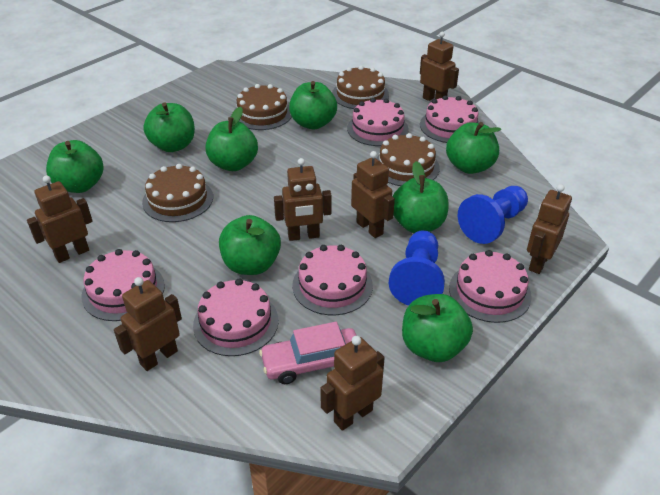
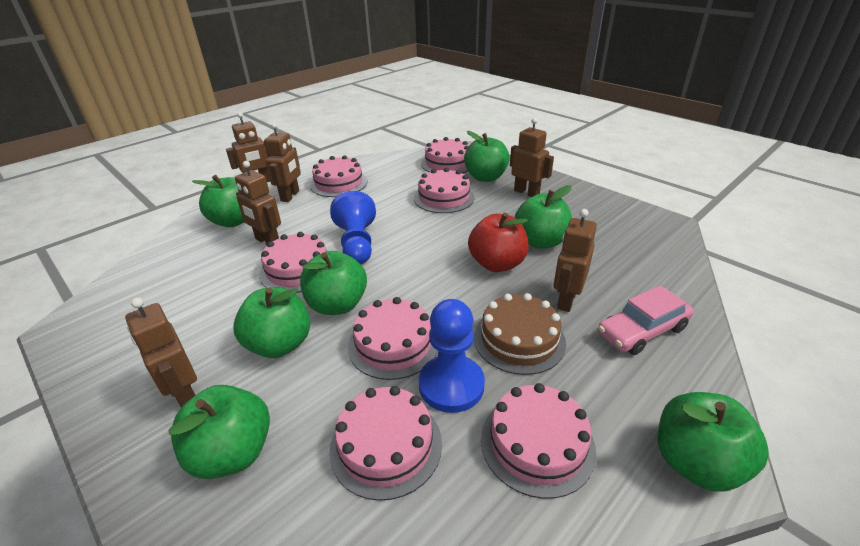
brown cake: [142,164,213,222] [233,84,292,130] [332,66,389,109] [376,133,440,186] = 4 -> [474,293,566,375] = 1
brown robot: [27,175,93,263] [114,277,182,371] [274,158,331,241] [320,336,385,431] [351,151,395,238] [420,32,459,101] [527,184,572,274] = 7 -> [125,297,197,408] [226,112,270,182] [235,161,281,245] [264,123,301,202] [510,118,554,197] [553,209,597,312] = 6
green apple: [46,140,104,193] [143,102,195,152] [205,107,258,171] [219,215,281,275] [289,81,337,129] [392,161,448,233] [402,294,473,362] [446,122,501,174] = 8 -> [169,385,270,479] [192,175,244,227] [234,287,310,358] [300,251,367,315] [464,131,510,182] [515,185,572,248] [658,392,769,492] = 7
pink cake: [81,249,165,321] [193,278,279,356] [292,245,373,315] [347,98,409,146] [420,95,479,143] [449,250,532,323] = 6 -> [259,232,327,293] [310,155,367,197] [329,386,442,501] [348,297,438,380] [414,168,475,213] [421,137,469,173] [481,383,596,499] = 7
red apple: none = 0 -> [468,212,529,272] = 1

